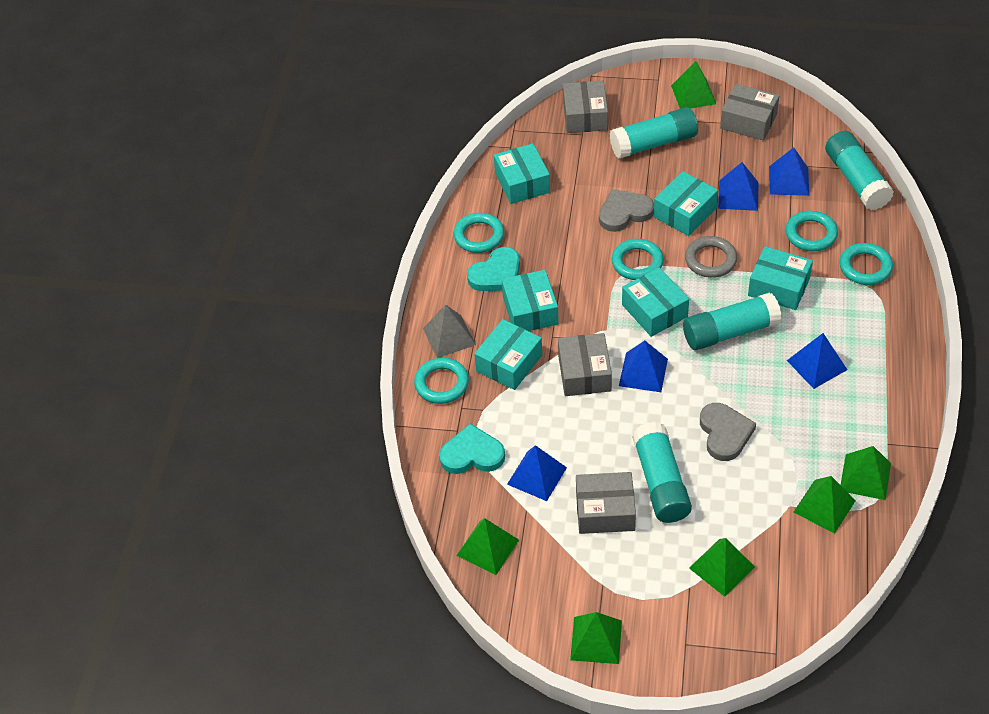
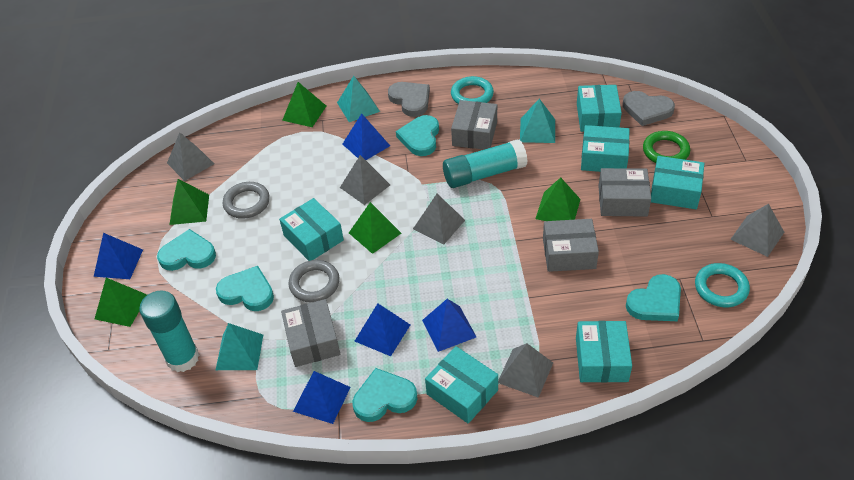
green pyramid: [456,518,519,575] [570,612,622,664] [671,61,716,109] [689,538,755,597] [794,476,856,534] [841,446,891,500] = 6 -> [95,278,147,327] [169,179,209,225] [282,82,326,127] [349,202,401,254] [536,177,581,221] = 5
green ring: none = 0 -> [643,131,690,163] = 1
grey pyramid: [423,304,476,358] = 1 -> [167,132,214,181] [340,155,390,205] [413,194,465,244] [498,343,553,398] [730,204,784,257] = 5
grey ring: [685,236,737,278] = 1 -> [223,182,270,219] [289,260,339,303] = 2
turquoise glue stick: [610,107,698,159] [632,422,692,523] [683,292,782,350] [825,131,894,210] = 4 -> [139,290,199,372] [443,139,528,188] = 2
turquoise heart: [439,423,505,474] [467,247,520,291] = 2 -> [157,229,216,271] [216,266,274,311] [352,368,418,422] [396,115,439,156] [626,274,681,321] = 5
turquoise pyramid: none = 0 -> [216,323,263,370] [337,76,380,122] [520,99,555,143] = 3
turquoise ring: [414,358,469,404] [454,213,504,253] [611,239,664,280] [786,211,838,251] [839,243,893,285] = 5 -> [451,76,494,104] [695,263,750,307] = 2

